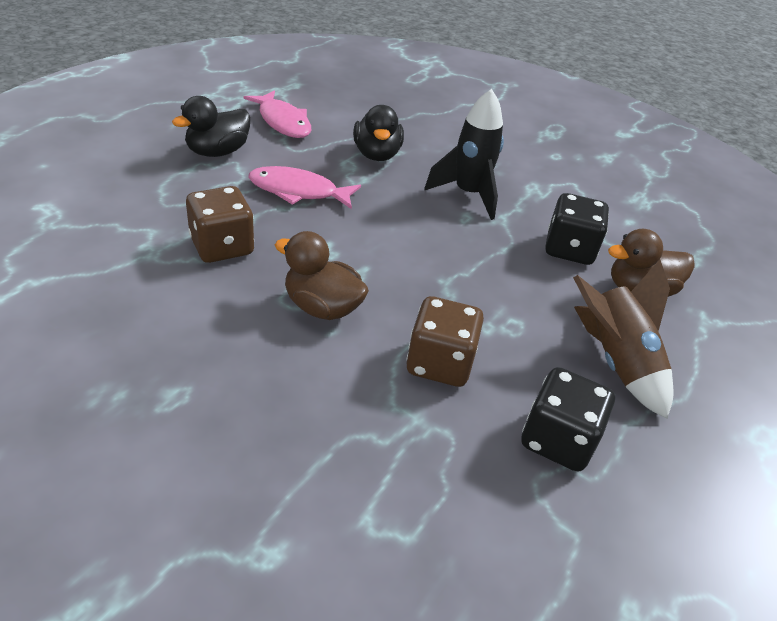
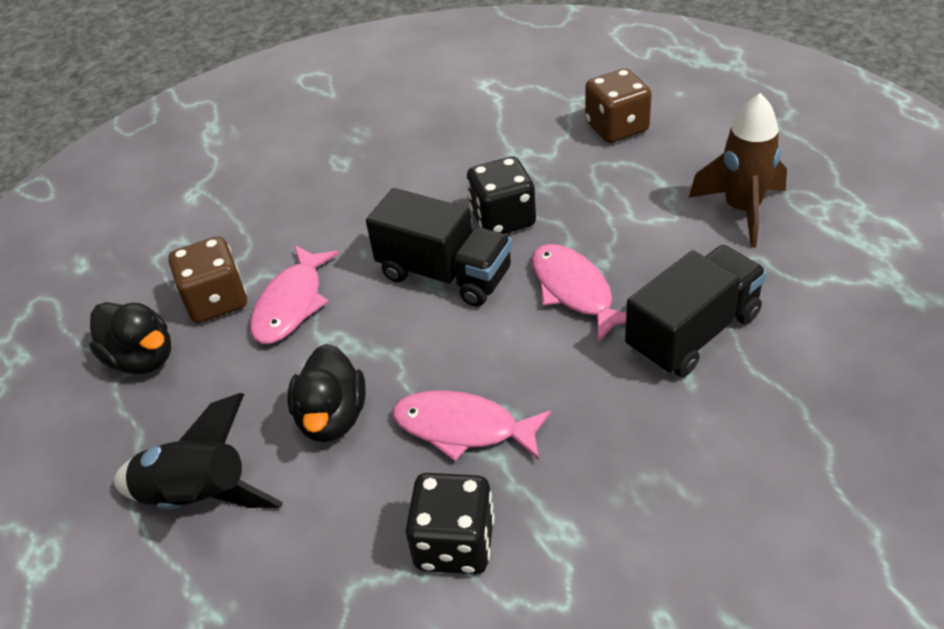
black truck: none = 0 -> [366,188,512,307] [625,245,767,377] = 2
brown duck: [275,231,369,320] [608,229,695,297] = 2 -> none = 0
pink fish: [244,91,311,138] [248,166,361,209] = 2 -> [250,245,339,344] [393,390,551,461] [532,244,626,342] = 3

